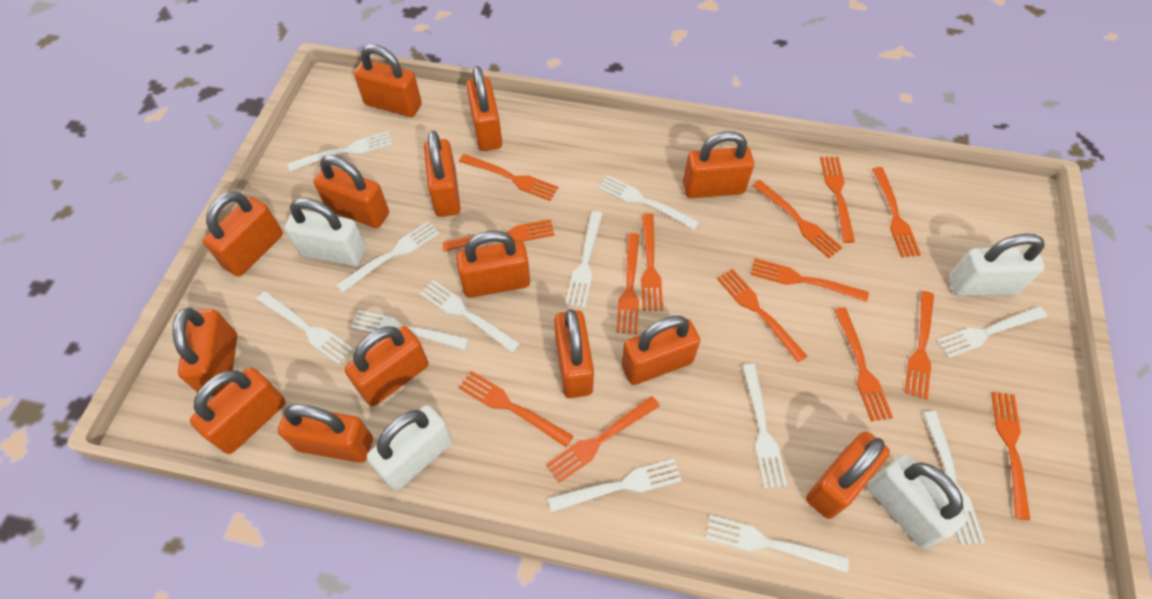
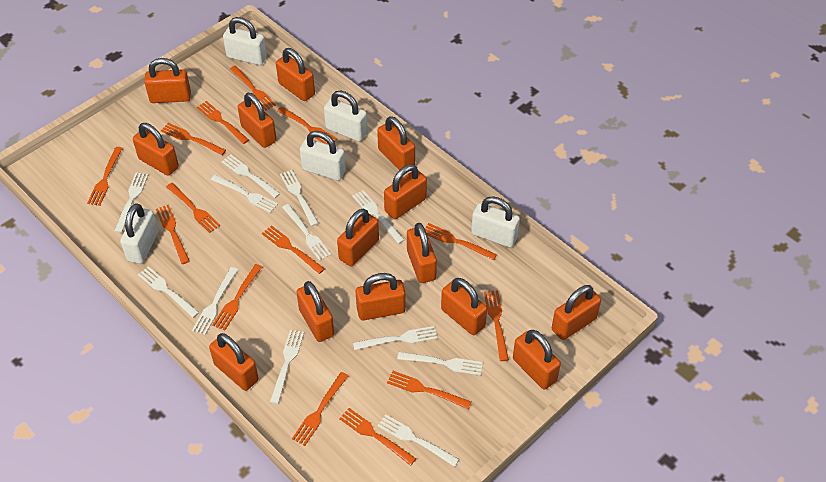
white padlock: [285,198,366,266] [367,405,453,491] [867,455,967,548] [949,233,1045,296] = 4 -> [120,203,159,264] [223,17,267,65] [300,131,346,181] [324,91,368,142] [471,196,520,248] = 5

